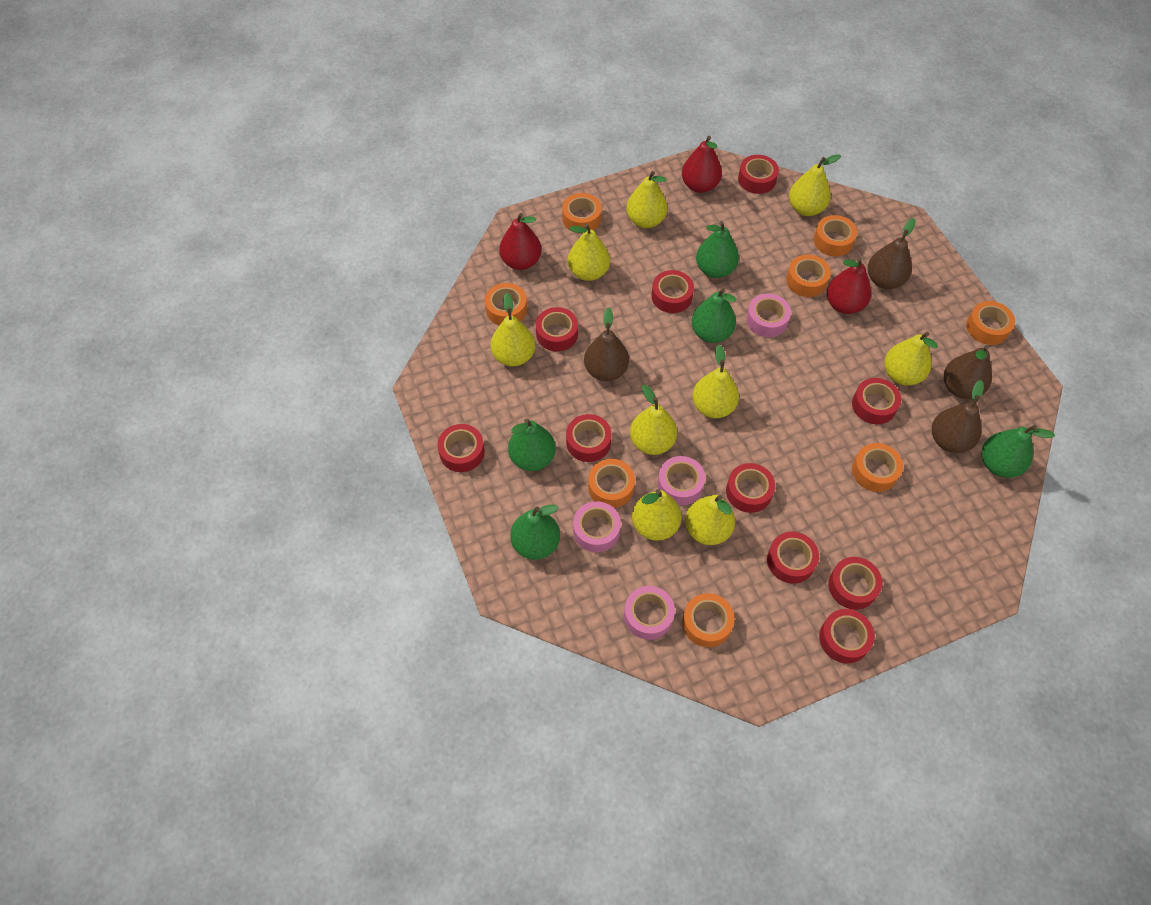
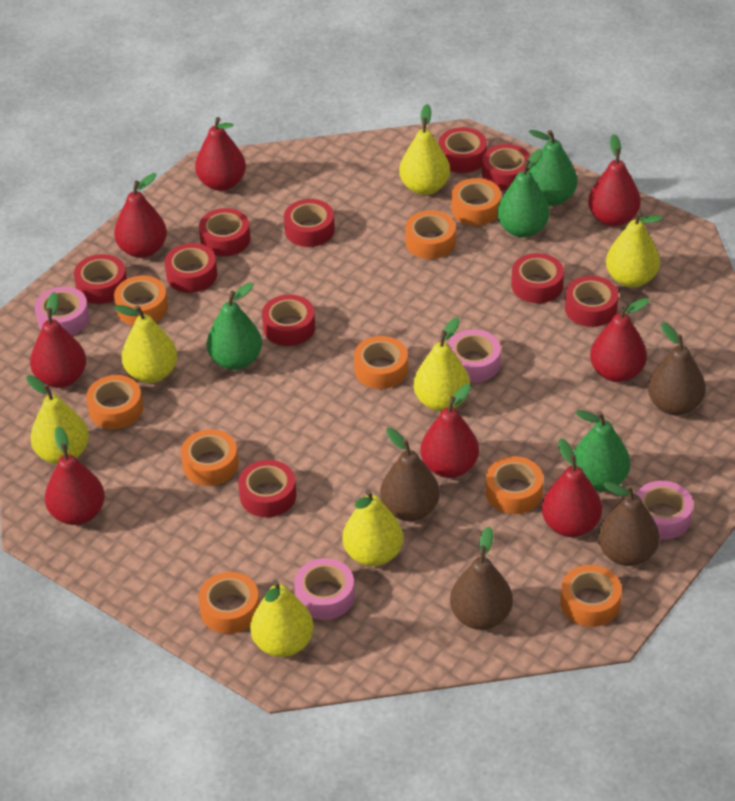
green pear: [508,419,556,471] [510,504,560,560] [691,288,736,343] [696,221,739,278] [982,425,1055,478] = 5 -> [207,283,262,370] [497,149,549,238] [528,130,577,206] [571,410,630,491] = 4
orange tape: [485,283,527,325] [562,193,602,233] [588,459,635,508] [682,593,735,647] [786,255,831,297] [813,215,857,256] [852,443,903,492] [966,301,1015,345] = 8 -> [86,375,143,429] [114,275,168,326] [181,429,239,486] [198,572,259,634] [354,336,408,389] [405,210,456,259] [451,178,501,226] [486,456,543,514] [560,565,622,627] = 9
red pear: [499,213,542,270] [682,136,722,193] [827,257,871,314] = 3 -> [30,292,86,388] [45,426,105,525] [114,173,167,258] [195,117,246,191] [420,384,479,478] [541,438,602,537] [588,134,641,227] [590,298,650,382] = 8
yellow pear: [490,293,535,366] [568,224,610,281] [626,171,668,228] [630,385,677,455] [632,489,682,541] [685,495,735,545] [693,344,739,418] [789,154,841,216] [884,332,938,385] = 9 -> [26,375,89,464] [114,305,178,383] [250,580,314,657] [343,489,403,566] [399,104,450,195] [414,317,470,411] [606,211,662,287] = 7

